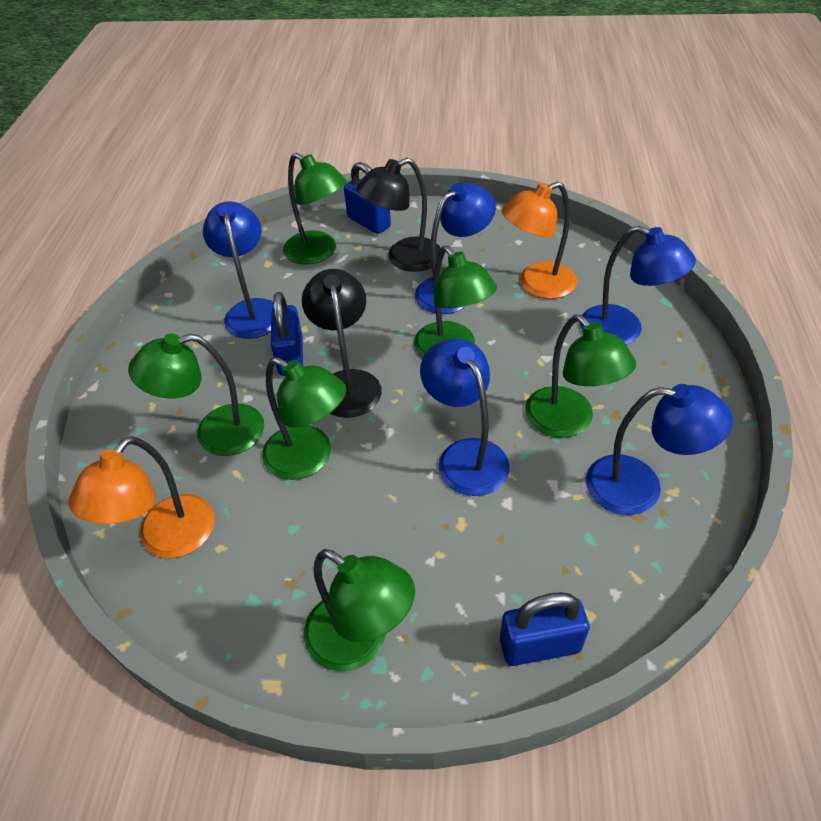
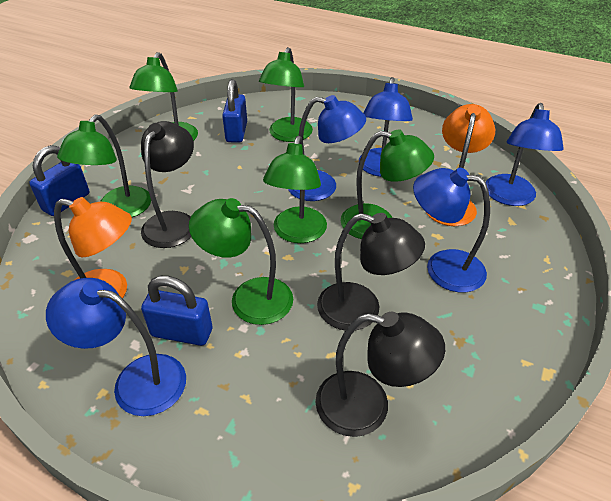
black lamp: [302,269,382,418] [357,158,441,272] = 2 -> [141,121,194,248] [316,312,445,437] [317,213,425,330] = 3

